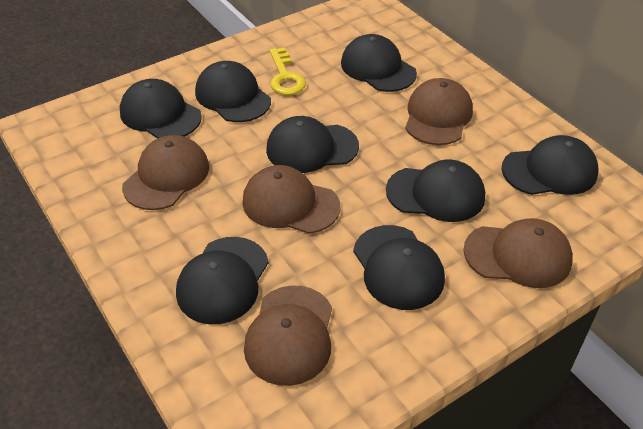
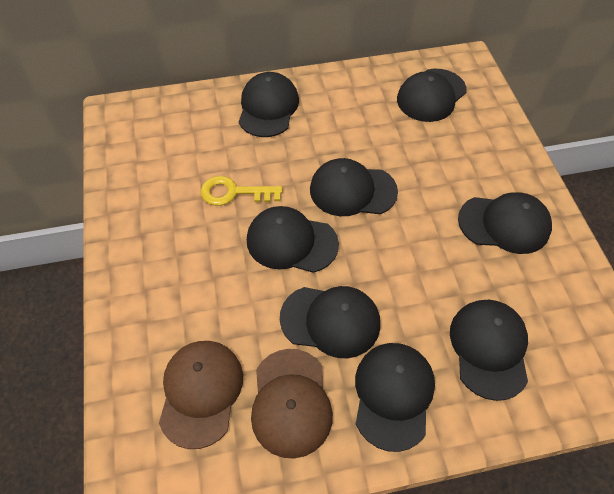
brown cap: [122,135,209,210] [242,165,340,234] [244,286,332,386] [405,78,473,145] [463,218,573,288] = 5 -> [159,341,243,449] [251,349,333,459] = 2

